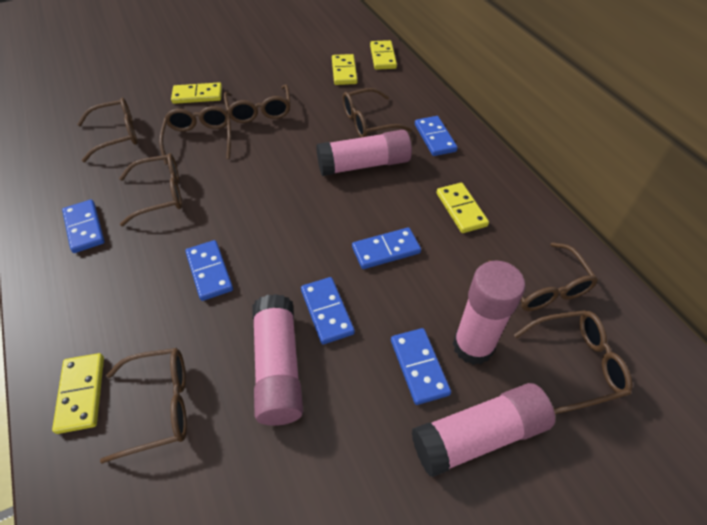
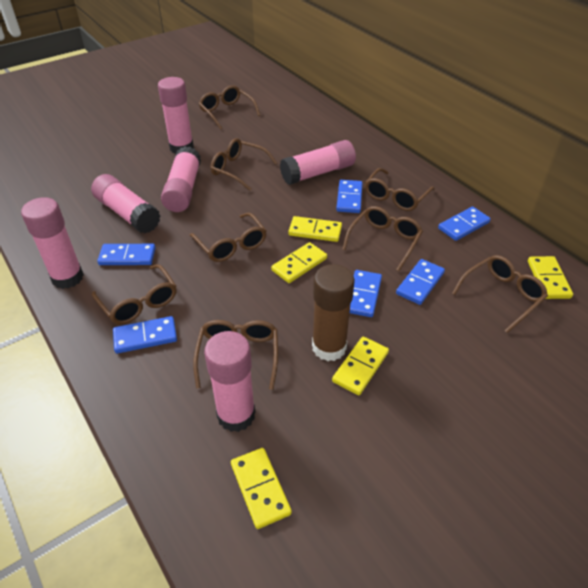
brown glue stick: none = 0 -> [312,264,355,361] = 1
pink glue stick: [252,294,303,426] [316,130,412,176] [412,383,555,477] [453,261,525,365] = 4 -> [21,197,84,289] [91,174,160,233] [158,77,194,154] [161,146,201,212] [204,331,255,432] [280,140,356,185] = 6

